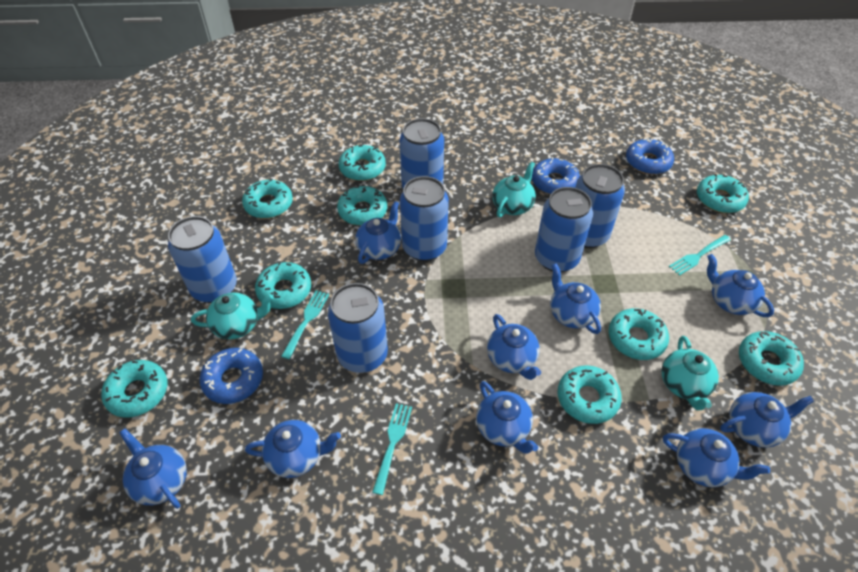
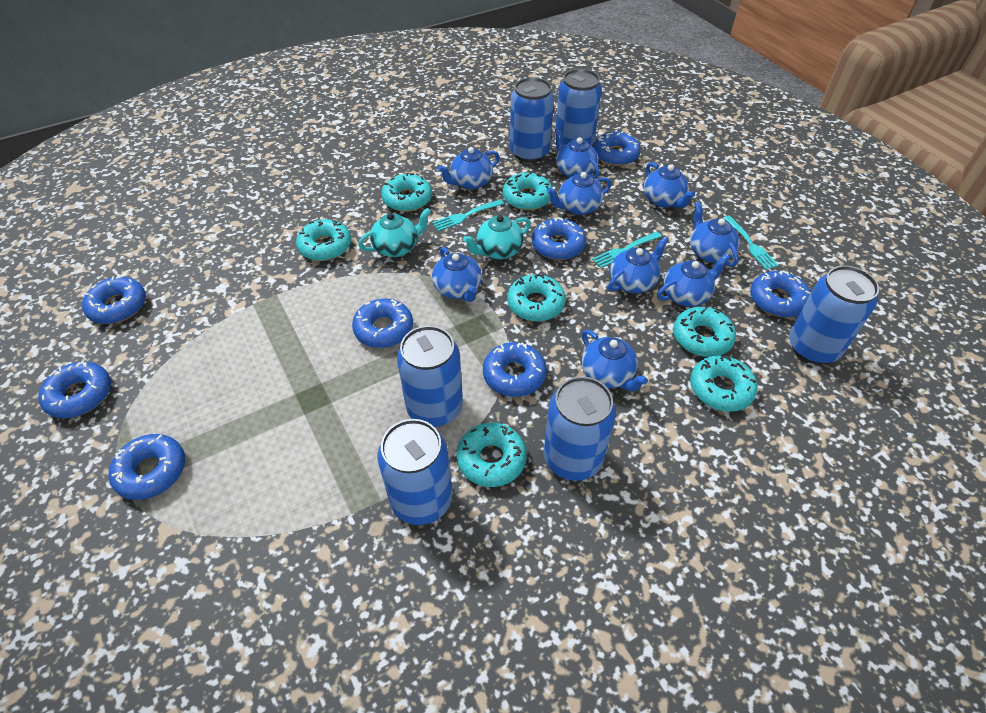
blue donut: [200,348,263,404] [532,157,580,195] [626,138,674,175] = 3 -> [38,361,111,418] [82,276,146,324] [109,434,185,500] [352,299,413,348] [483,342,547,397] [532,217,586,260] [593,131,641,166] [750,270,811,318] = 8
turquoise donut: [101,360,167,418] [242,178,293,218] [255,262,311,309] [337,186,387,226] [339,145,386,181] [558,365,622,424] [608,308,669,360] [697,174,749,213] [739,331,804,386] = 9 -> [296,219,351,261] [381,173,432,212] [456,422,527,487] [503,171,552,210] [507,273,566,322] [673,305,736,357] [690,355,758,412] = 7
turquoise teapot: [191,293,274,339] [492,162,536,217] [661,336,719,410] = 3 -> [358,208,431,257] [463,215,531,259] = 2

